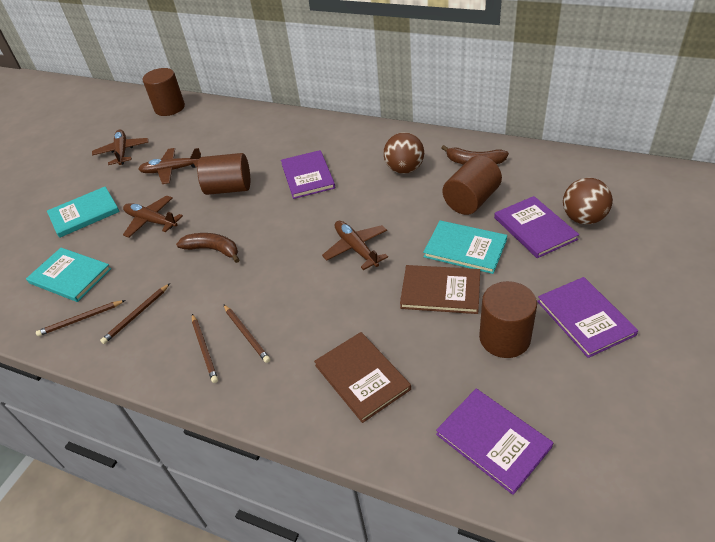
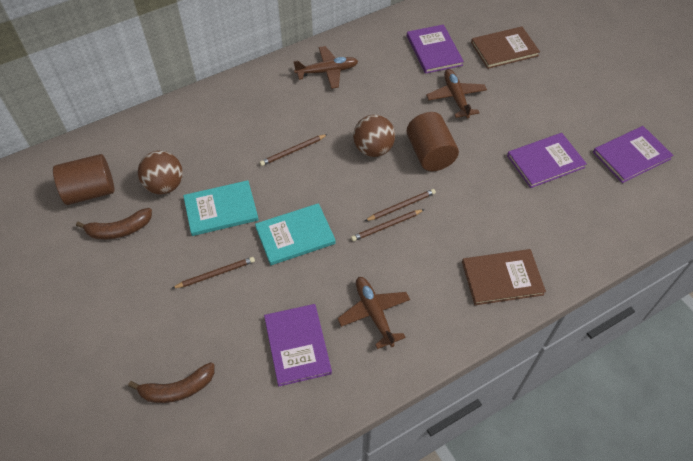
brown cylinder: [143,68,185,116] [197,153,250,195] [443,155,502,215] [479,281,537,358] = 4 -> [53,154,114,205] [407,112,459,171] = 2
brown plane: [92,129,149,165] [123,195,183,238] [138,148,201,184] [322,221,388,270] = 4 -> [293,46,358,89] [337,277,410,349] [426,69,487,119] = 3
turquoise book: [26,248,111,302] [47,186,120,238] [423,220,507,274] = 3 -> [183,180,259,236] [255,203,336,265] = 2

